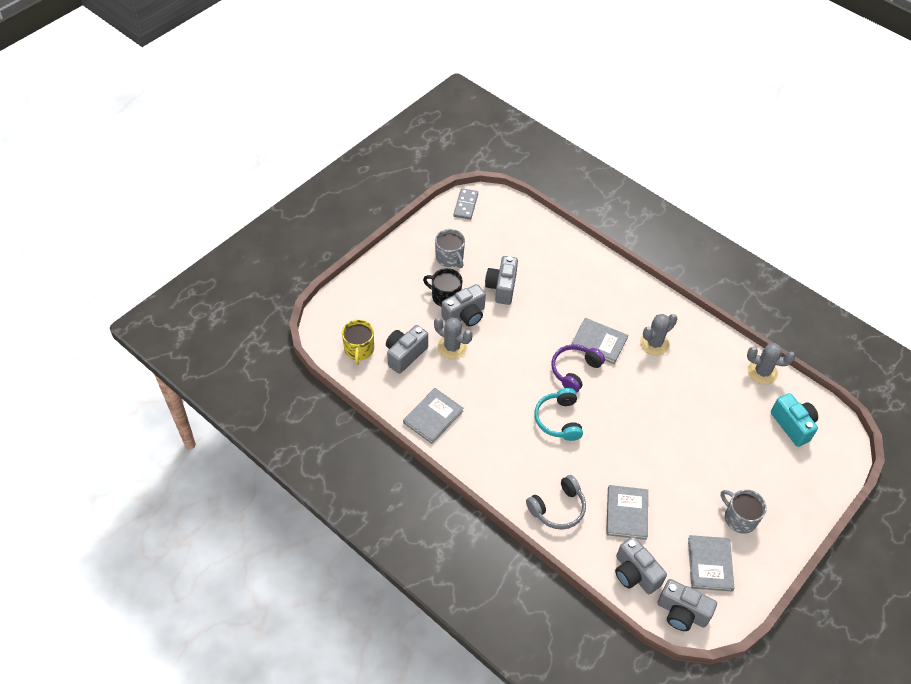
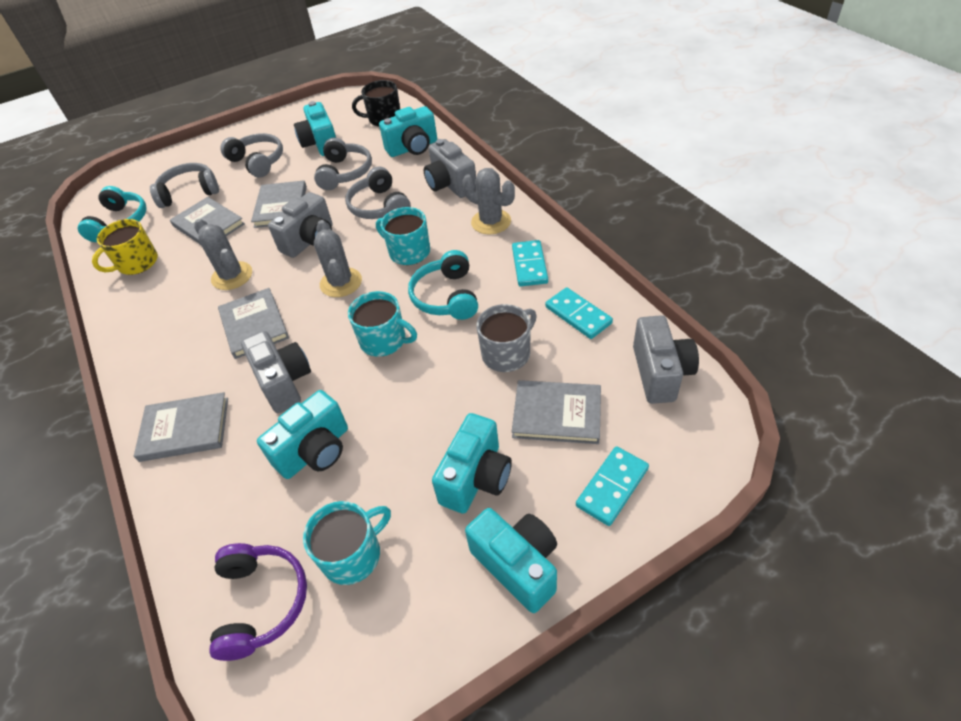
grey book: [403,388,463,444] [572,318,628,364] [606,485,648,540] [688,535,734,591] = 4 -> [134,392,228,462] [170,197,245,245] [218,288,289,359] [251,180,307,228] [511,380,601,444] = 5
grey camera: [386,325,428,374] [441,284,486,326] [485,256,518,305] [615,536,667,594] [658,579,717,631] = 5 -> [241,331,311,413] [268,192,333,258] [424,139,476,198] [633,315,699,404] = 4
grey domino: [453,188,478,220] = 1 -> none = 0
grey headphones: [526,475,586,529] = 1 -> [150,163,219,208] [220,133,283,178] [314,137,372,190] [345,167,411,219] = 4
grey mug: [435,229,465,268] [721,489,767,534] = 2 -> [477,304,537,372] = 1
turquoise camera: [771,393,818,447] = 1 -> [257,390,348,479] [294,101,336,156] [379,106,437,157] [432,413,512,514] [465,508,557,613] = 5
turquoise domino: none = 0 -> [512,240,548,287] [545,287,613,339] [576,446,649,526] = 3
turquoise headphones: [535,388,583,441] = 1 -> [78,186,146,242] [408,250,478,320] = 2
turquoise mug: none = 0 -> [303,501,391,585] [348,291,417,357] [376,207,430,265] = 3

